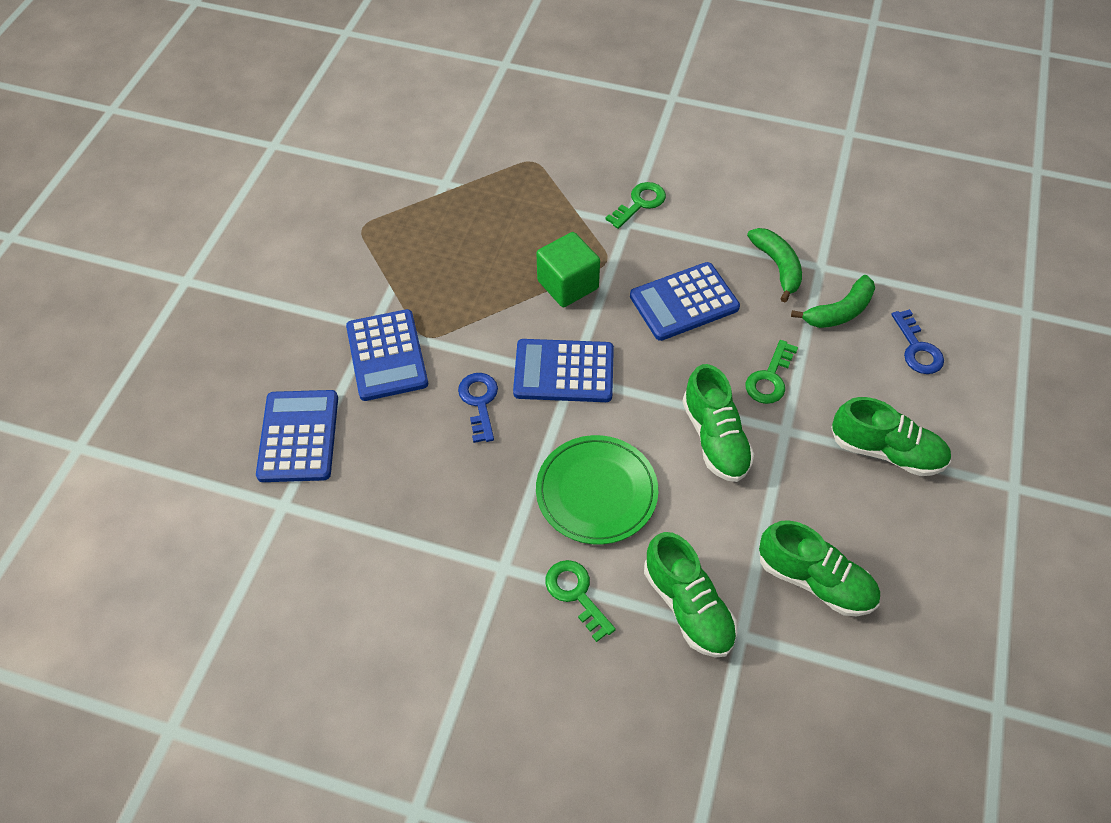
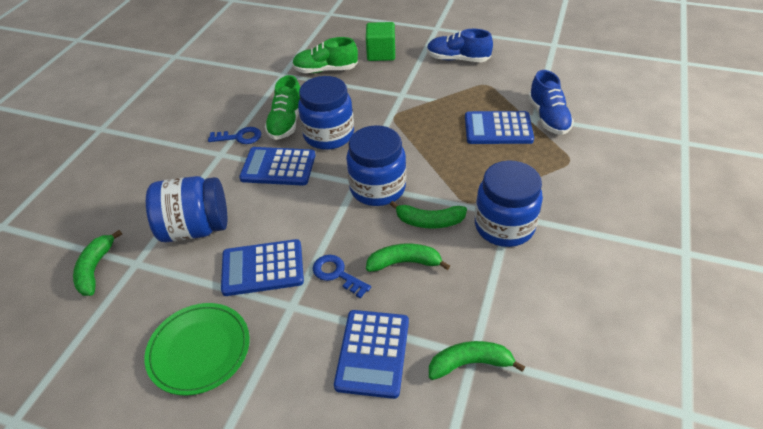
blue jar: none = 0 -> [146,176,227,242] [298,76,354,150] [346,125,406,206] [475,160,543,247] = 4
blue shoe: none = 0 -> [427,29,493,62] [528,70,574,135] = 2
green banana: [747,228,802,303] [791,275,875,328] = 2 -> [73,230,122,296] [366,243,450,272] [390,201,467,229] [429,341,525,380] = 4
green key: [545,560,616,642] [605,182,666,229] [746,340,798,404] = 3 -> none = 0
green shoe: [644,532,737,658] [682,364,754,482] [759,520,880,616] [831,397,951,476] = 4 -> [265,75,300,140] [292,37,358,73] = 2

